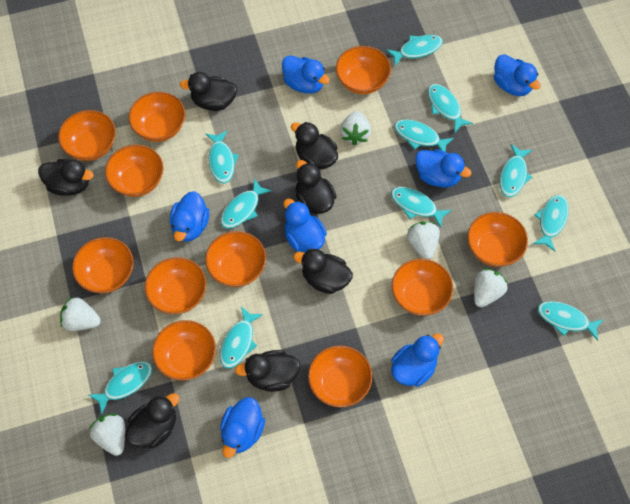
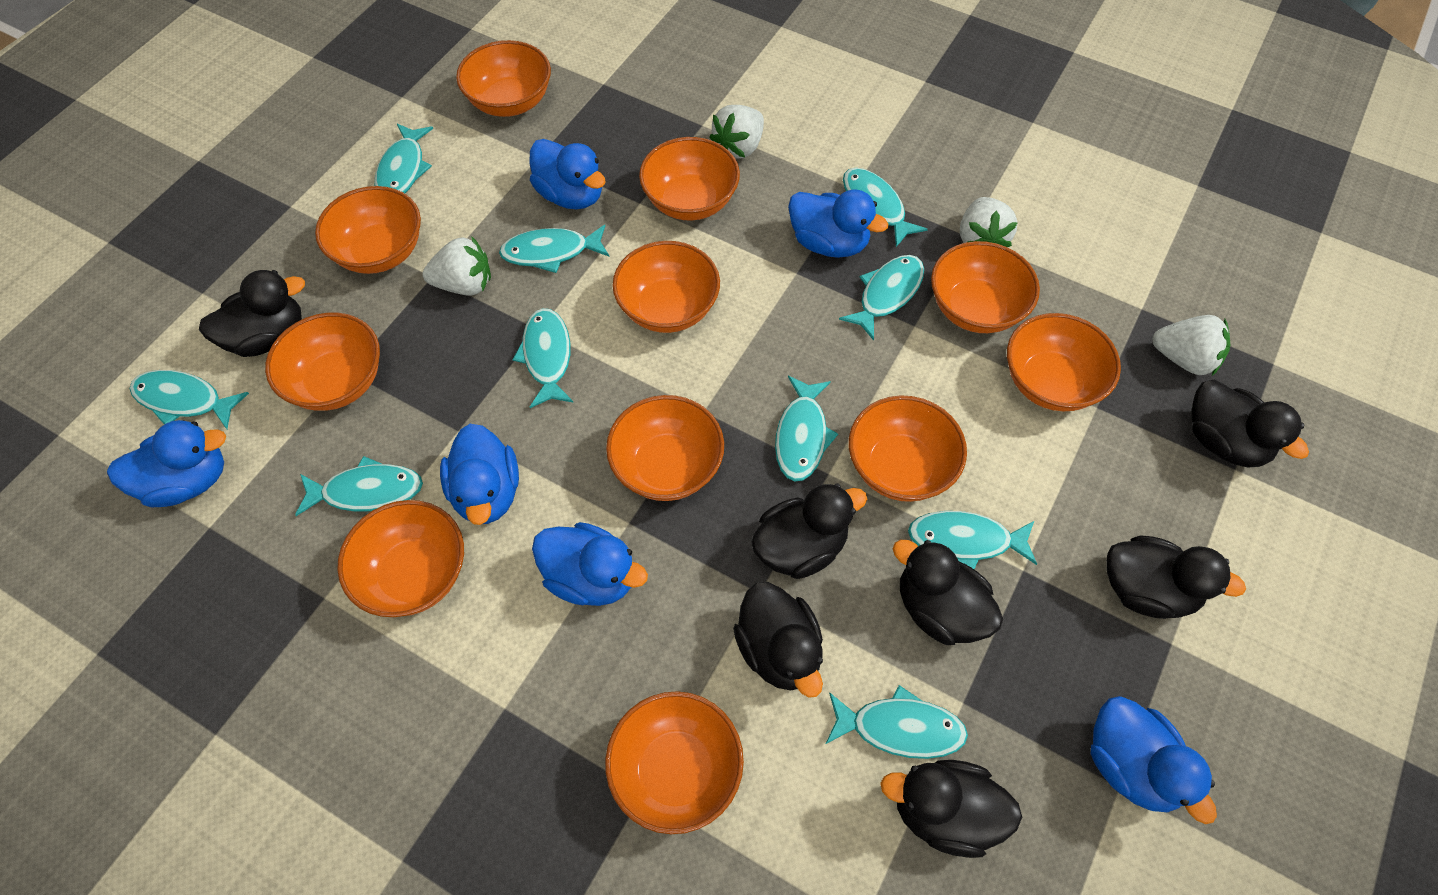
blue duck: [170,191,209,242] [220,397,265,458] [282,56,330,94] [284,199,327,252] [391,334,444,387] [415,149,472,188] [494,54,541,96] = 7 -> [107,420,226,507] [440,424,519,525] [529,139,606,210] [532,522,648,606] [788,190,888,258] [1091,696,1217,824] = 6
turquoise fish: [89,361,153,414] [206,131,239,184] [220,178,272,229] [220,306,263,369] [386,35,443,66] [391,187,452,228] [394,120,454,152] [428,84,473,133] [499,144,532,197] [533,195,569,251] [537,301,604,341] = 11 -> [129,370,249,429] [295,456,423,516] [375,124,433,193] [499,225,609,273] [512,308,574,408] [775,376,838,481] [826,685,968,759] [839,255,924,340] [843,168,928,247] [908,511,1037,569] = 10
white strawberry: [60,297,101,331] [89,414,125,456] [340,111,371,145] [407,222,440,259] [474,269,508,307] = 5 -> [423,236,491,296] [709,105,764,158] [960,197,1018,247] [1152,315,1230,376] = 4

